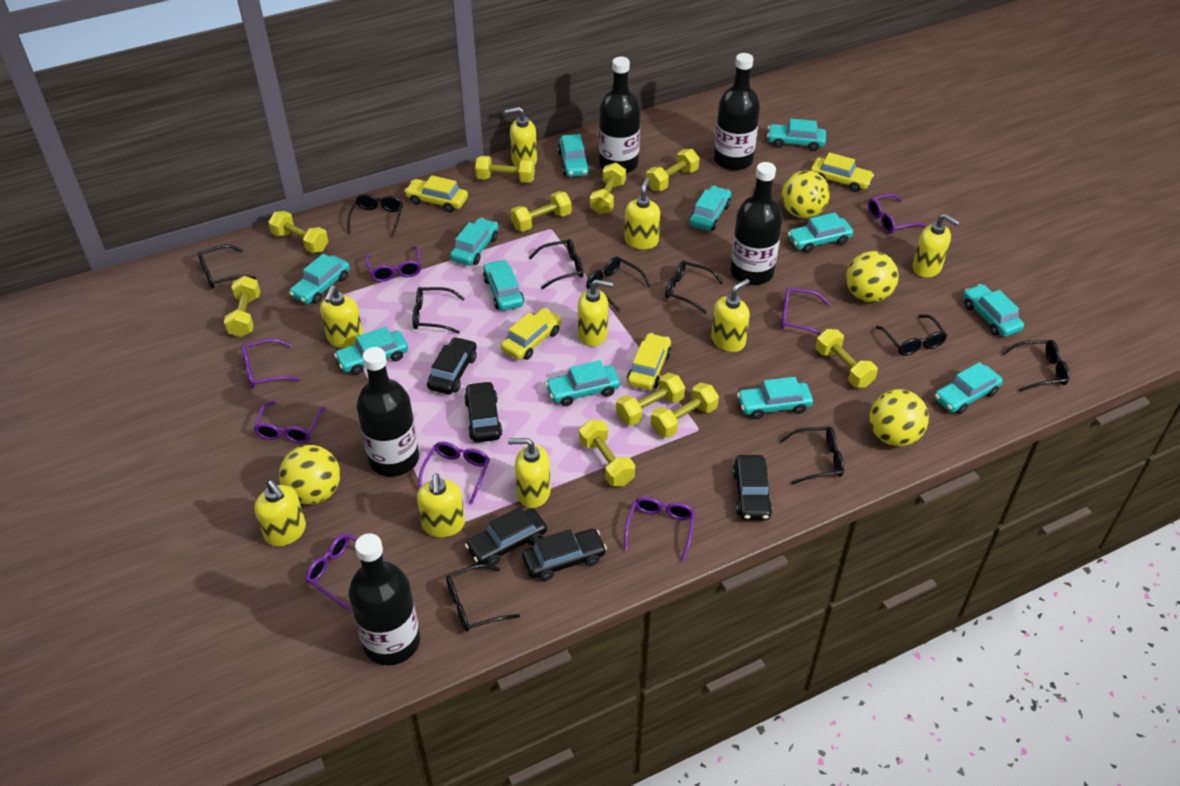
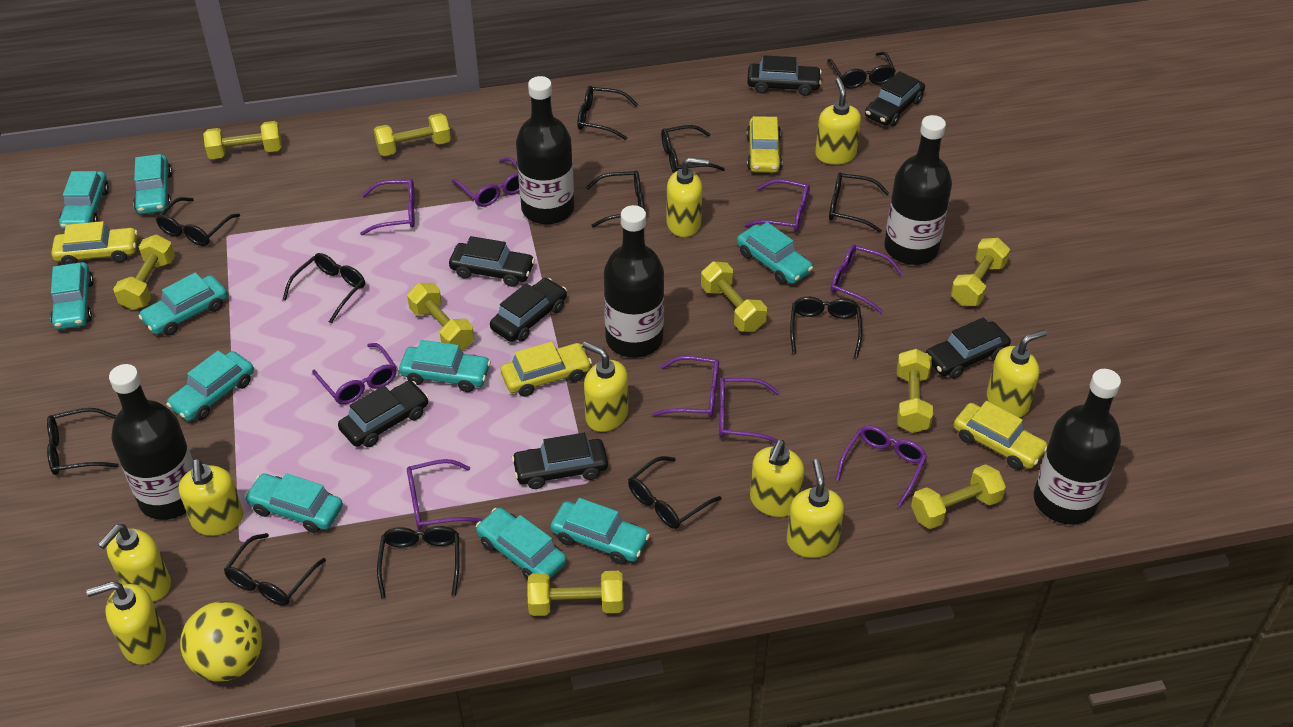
black car: [427,337,477,395] [464,381,503,443] [465,507,547,566] [522,529,607,581] [733,455,773,520] = 5 -> [338,381,429,447] [449,236,535,287] [490,278,567,342] [512,433,608,489] [747,55,822,96] [865,71,925,126] [926,317,1011,379] = 7
black glasses: [198,245,256,289] [347,194,403,237] [413,287,465,334] [446,564,520,632] [529,239,584,289] [586,256,651,312] [665,260,723,314] [780,427,844,485] [876,315,947,356] [1002,340,1070,392] = 10 -> [47,408,119,475] [156,197,240,246] [224,533,326,606] [283,253,365,324] [377,526,460,598] [577,86,638,140] [586,171,645,228] [628,456,722,529] [661,125,725,173] [790,297,862,358] [827,52,896,89] [829,173,889,233] = 12
purple glasses: [241,339,300,388] [253,401,325,443] [305,534,385,611] [365,246,422,282] [418,442,490,504] [624,497,695,561] [781,287,830,335] [868,194,927,234] = 8 -> [312,343,397,404] [360,179,415,236] [407,459,482,530] [452,157,520,207] [652,356,719,417] [719,378,779,443] [745,179,810,232] [831,244,903,314] [836,425,927,507] = 9
turquoise car: [289,254,350,304] [334,327,408,375] [450,218,498,266] [483,260,524,311] [545,360,620,406] [558,134,590,177] [689,186,731,231] [737,377,813,419] [767,119,826,151] [788,213,853,253] [935,362,1003,414] [963,284,1024,337] = 12 -> [50,262,94,330] [59,171,109,230] [133,154,172,214] [138,272,227,336] [166,351,254,421] [245,473,343,533] [399,340,491,392] [476,508,567,580] [550,498,650,565] [737,222,813,284] = 10
yellow ball: [279,445,340,505] [782,170,830,219] [846,251,899,302] [870,389,929,446] = 4 -> [180,601,262,682] = 1
yellow dumbbell: [224,276,260,337] [268,211,328,253] [475,156,535,183] [510,191,572,232] [579,420,635,486] [590,162,626,214] [616,373,685,426] [646,149,699,191] [651,383,719,438] [816,329,878,388] = 10 -> [113,235,175,310] [203,121,282,159] [374,113,451,156] [407,283,474,351] [527,571,624,616] [701,262,767,332] [897,349,933,433] [911,464,1006,529] [951,238,1010,306] = 9

